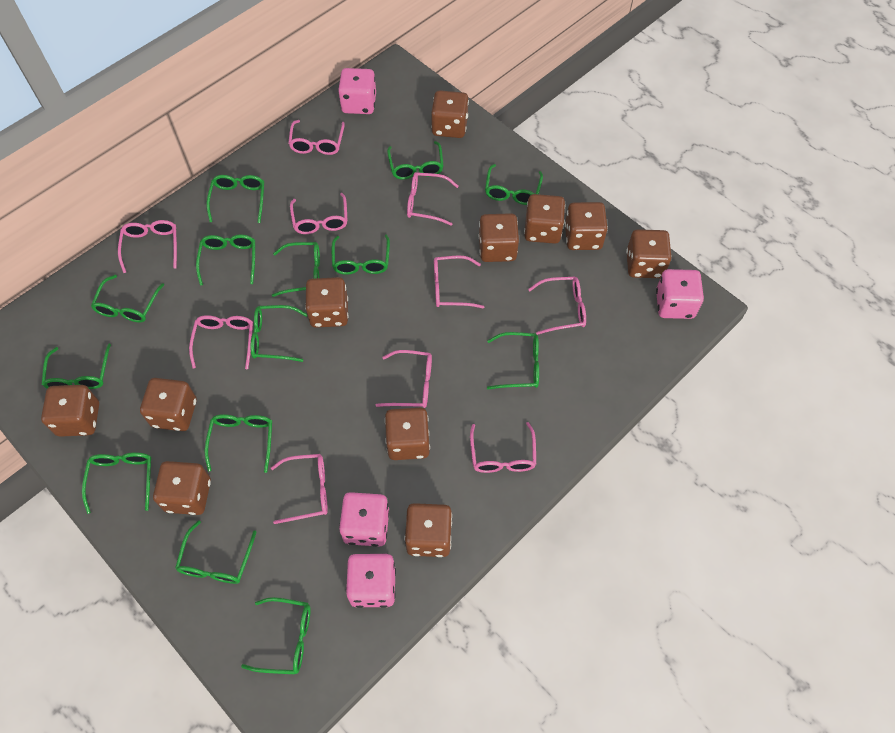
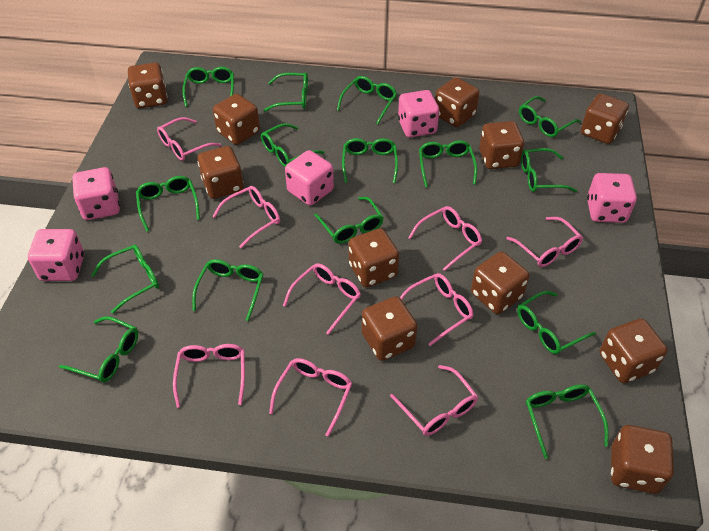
green glasses: [42,344,111,389] [82,452,152,514] [91,275,164,322] [175,520,256,584] [196,234,255,286] [205,414,272,473] [206,175,264,223] [241,597,310,674] [250,305,307,362] [272,242,320,297] [331,235,390,275] [387,141,444,180] [485,164,543,205] [487,332,539,389] = 14 -> [59,317,138,382] [91,245,159,314] [136,176,200,232] [182,67,234,107] [192,259,264,321] [261,123,325,167] [264,72,308,112] [314,197,384,244] [337,76,397,124] [342,138,398,183] [419,140,477,187] [517,291,596,354] [519,96,581,137] [521,148,577,192] [526,384,609,459] = 15
pink dice: [338,68,376,114] [339,492,390,547] [346,553,396,608] [656,269,704,319] = 4 -> [28,229,84,281] [72,167,120,220] [285,150,334,206] [398,90,439,138] [587,173,637,223] = 5
pink glasses: [118,220,177,273] [189,315,253,369] [271,454,328,524] [288,120,345,155] [290,193,347,234] [375,350,432,408] [407,172,459,226] [434,256,484,308] [470,422,536,473] [528,277,586,335] = 10 -> [157,117,221,161] [173,344,245,408] [212,186,280,248] [269,358,352,437] [283,263,361,335] [390,365,478,436] [400,273,474,346] [408,206,482,271] [506,217,583,267] = 9

